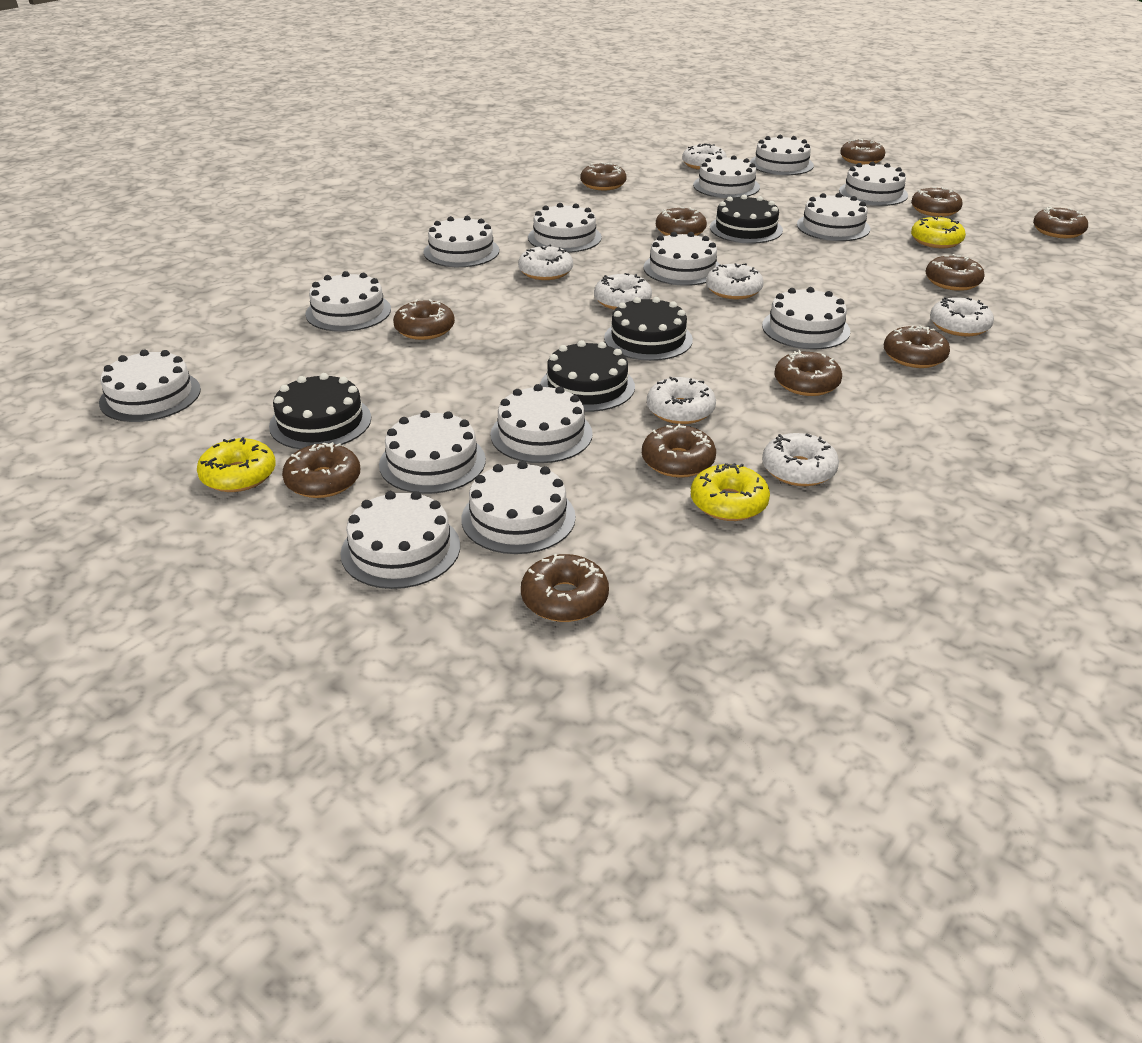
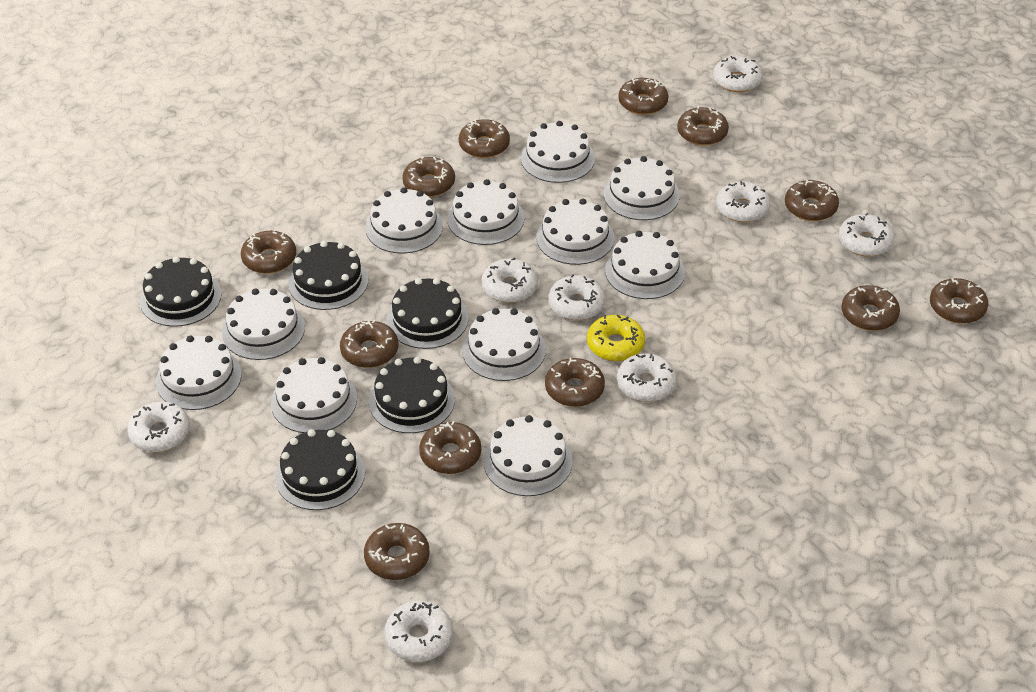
black cake: [269,373,371,449] [540,340,635,412] [604,297,693,361] [710,195,783,244] = 4 -> [140,256,221,327] [275,429,365,510] [288,241,369,310] [369,357,455,433] [386,278,469,349] = 5
white cake: [99,350,201,422] [305,271,391,332] [340,491,460,589] [379,410,486,494] [424,216,499,267] [461,461,576,554] [490,384,593,463] [528,203,602,253] [643,232,720,286] [693,155,760,198] [750,135,814,175] [762,287,850,349] [797,193,870,241] [839,161,908,206] = 14 -> [156,336,241,410] [222,288,305,360] [271,357,357,433] [365,187,443,254] [447,179,524,245] [462,308,546,381] [483,415,573,496] [521,121,595,183] [536,199,614,265] [604,156,680,220] [605,231,685,299] = 11
white donut: [518,245,573,280] [594,273,652,310] [647,377,716,424] [682,143,727,170] [706,263,764,299] [762,433,839,486] [930,297,994,336] = 7 -> [127,401,190,452] [384,600,453,662] [482,257,538,303] [549,274,605,320] [617,353,677,402] [713,56,763,92] [716,181,770,223] [839,213,895,257] = 8
yellow donut: [197,437,276,492] [691,463,770,521] [911,216,966,248] = 3 -> [587,315,645,361] = 1

